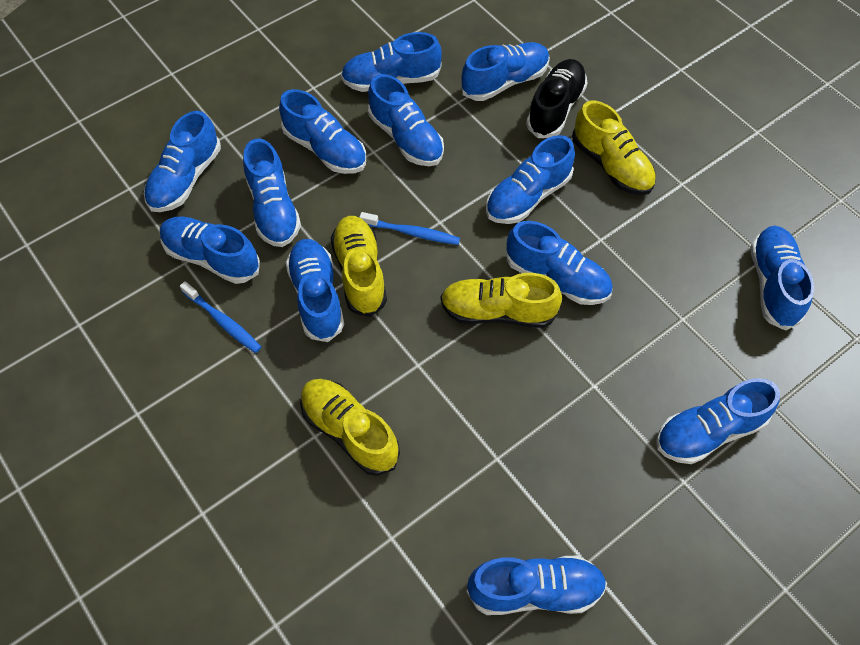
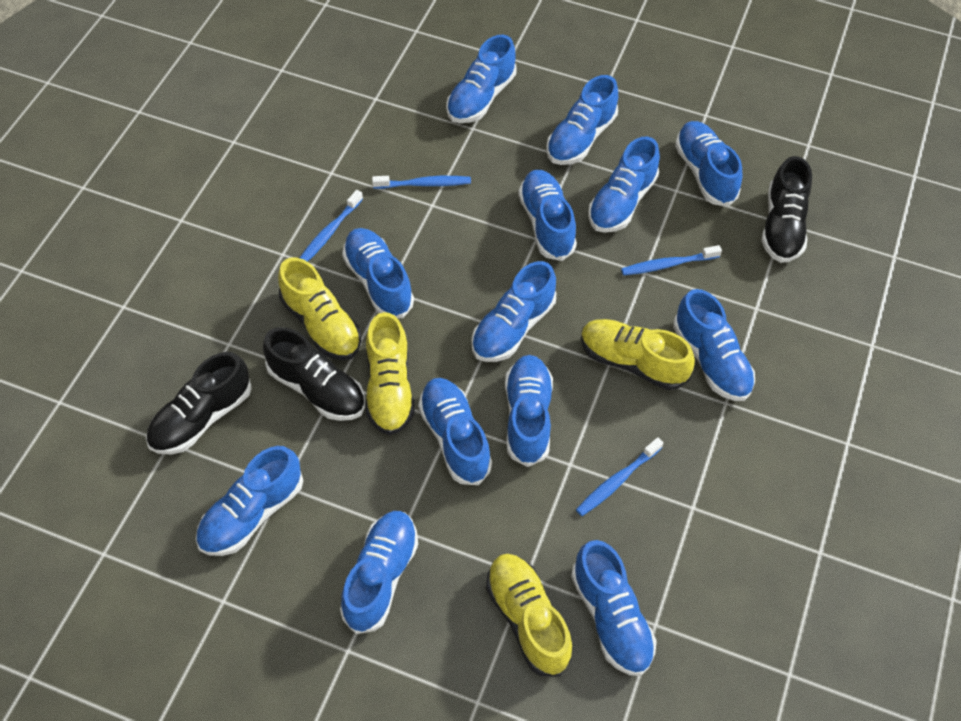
black shoe: [526,59,588,138] = 1 -> [146,352,252,455] [263,327,365,421] [761,156,812,263] = 3
blue toothbrush: [180,281,261,353] [359,212,460,245] = 2 -> [300,190,363,262] [372,176,471,189] [576,437,663,516] [621,245,722,275] = 4

